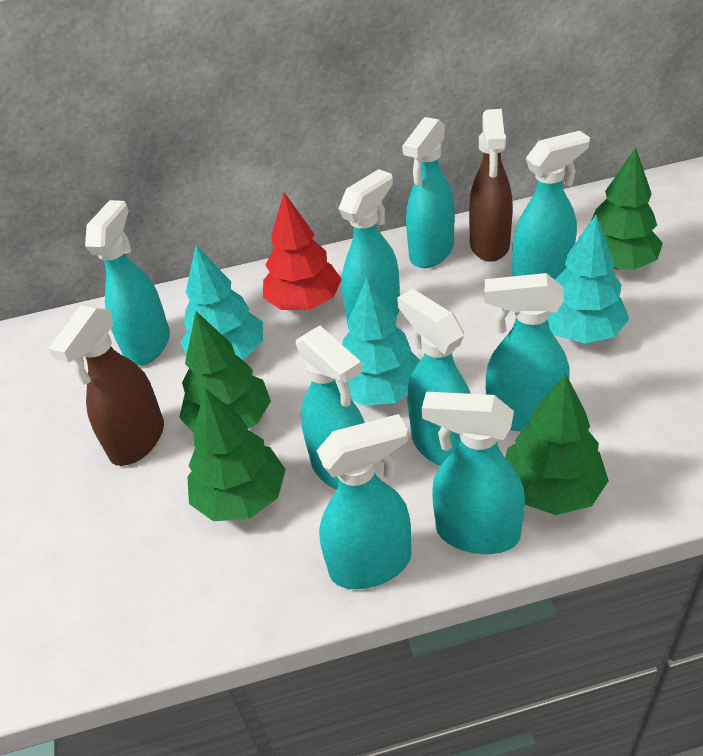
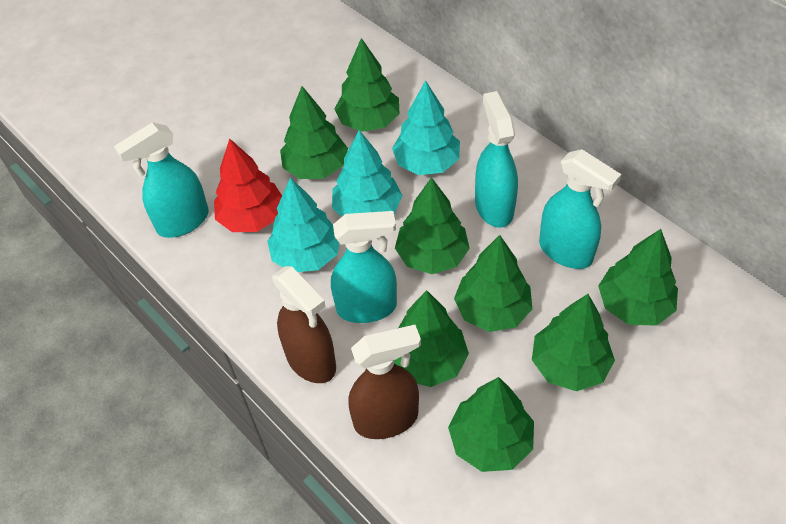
green tree: [179,311,271,432] [187,388,286,521] [505,374,609,515] [579,148,663,270] = 4 -> [280,86,348,179] [335,38,399,132] [394,290,469,387] [395,177,470,274] [448,377,534,472] [454,235,532,332] [532,294,615,391] [598,229,678,326] = 8
turquoise spray bottle: [85,200,170,366] [296,326,365,489] [317,414,411,589] [338,169,400,329] [397,289,471,466] [402,117,454,268] [422,392,525,554] [484,273,570,431] [512,131,590,280] = 9 -> [114,122,209,238] [331,211,397,323] [475,91,518,228] [539,149,621,269] = 4

